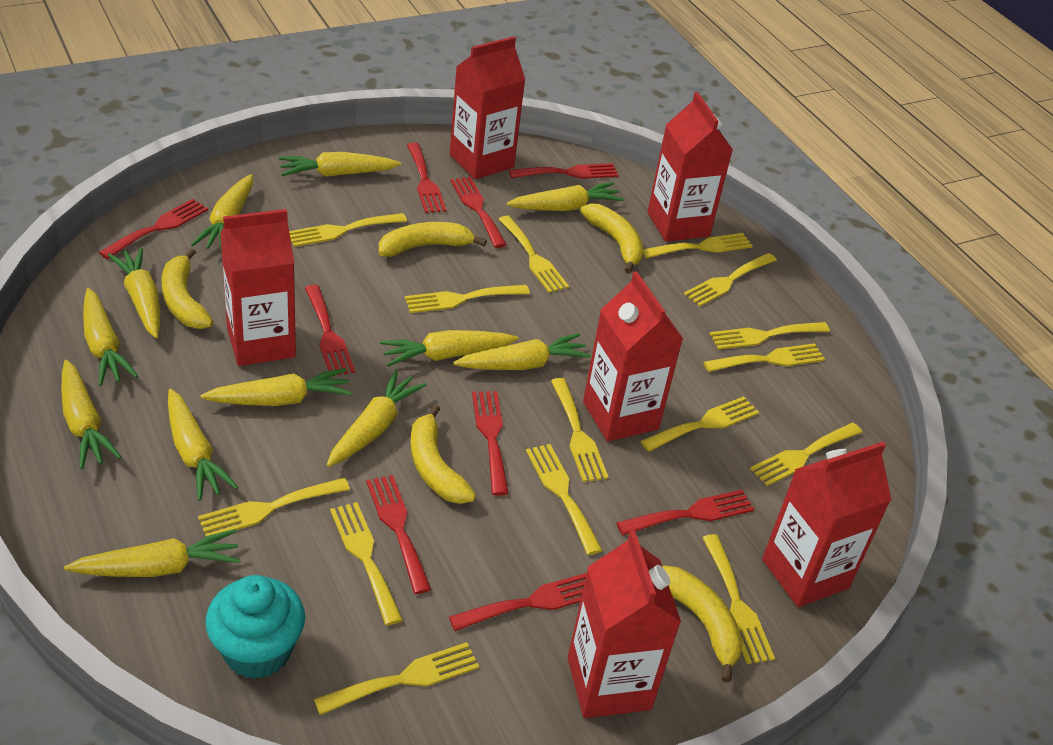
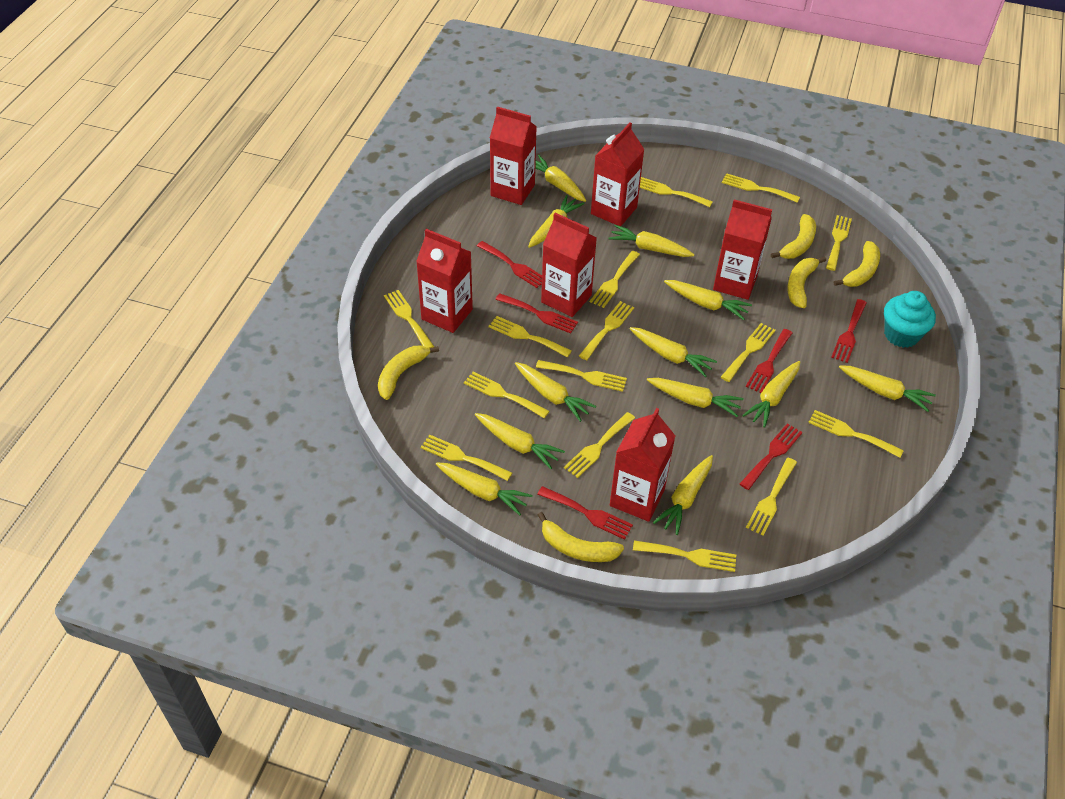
red fork: [99,199,208,259] [305,285,355,375] [366,475,432,594] [407,143,447,213] [449,573,587,631] [450,177,507,248] [472,391,509,495] [509,163,619,179] [616,490,754,535] = 9 -> [477,241,542,288] [495,293,578,333] [537,486,633,540] [740,423,803,490] [746,329,792,393] [831,299,867,363] = 6

